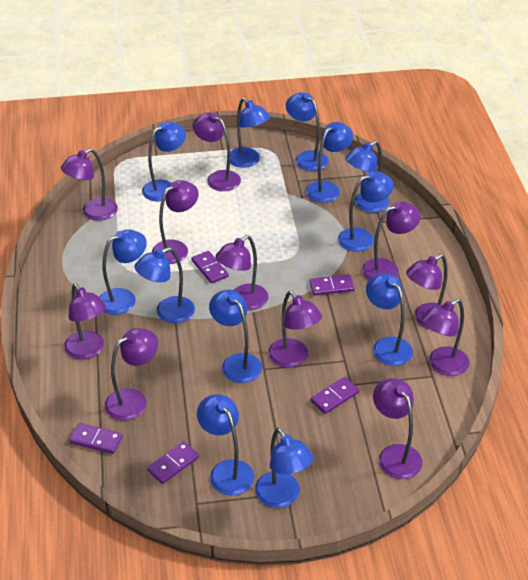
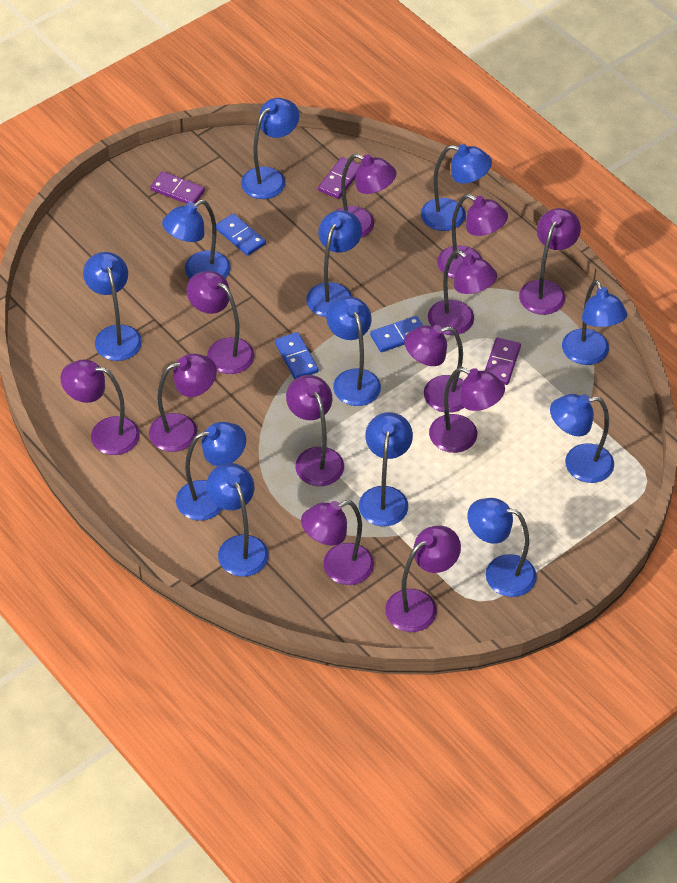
blue domino: none = 0 -> [216,213,266,256] [275,332,319,379] [370,316,423,352] = 3
purple domino: [69,423,123,454] [147,441,199,484] [192,251,229,284] [310,274,354,296] [311,377,359,414] = 5 -> [150,171,205,204] [318,157,360,199] [485,338,521,385] = 3
purple lamp: [61,148,118,221] [64,283,106,360] [105,328,158,421] [152,180,199,264] [193,113,241,191] [215,235,269,310] [268,291,322,368] [362,202,421,280] [373,378,423,479] [406,254,448,330] [421,299,470,376] = 11 -> [60,360,140,455] [149,354,217,452] [187,271,254,374] [286,375,344,486] [301,500,374,585] [336,154,397,238] [385,526,461,632] [404,325,464,413] [428,250,497,335] [429,367,505,453] [437,194,508,279] [519,208,581,315] = 12

